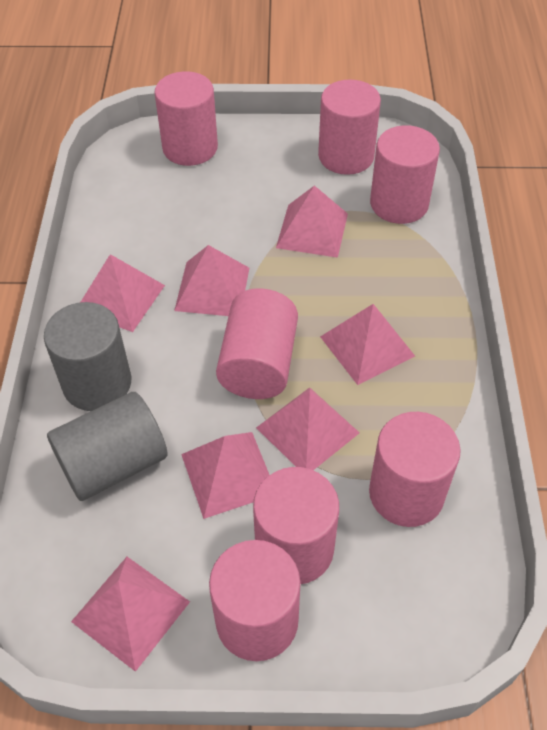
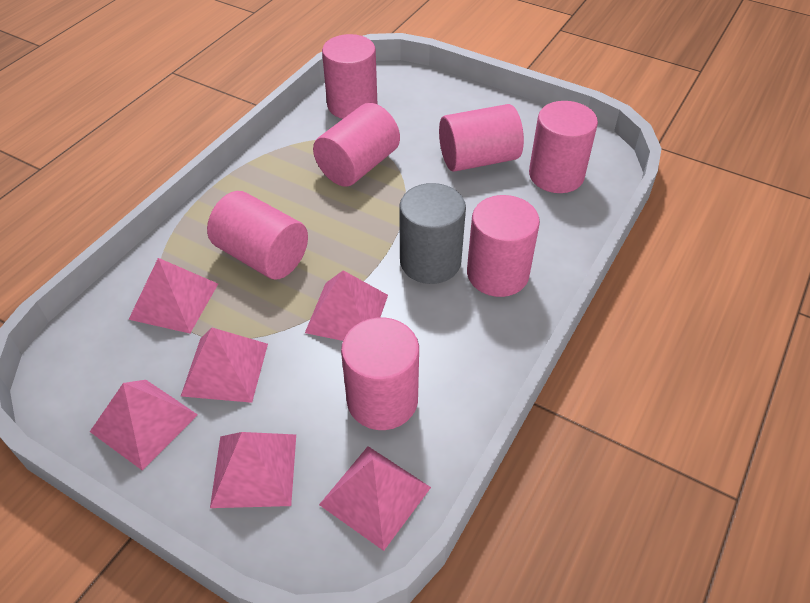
grey cylinder: [44,302,131,411] [47,392,168,501] = 2 -> [399,183,466,284] = 1
pink pyramid: [71,557,190,672] [81,254,165,332] [174,245,249,316] [181,432,269,519] [256,387,360,470] [276,185,348,258] [320,304,415,385] = 7 -> [90,380,198,471] [128,258,218,333] [181,328,268,403] [210,432,296,508] [305,270,388,341] [319,446,431,551] = 6

